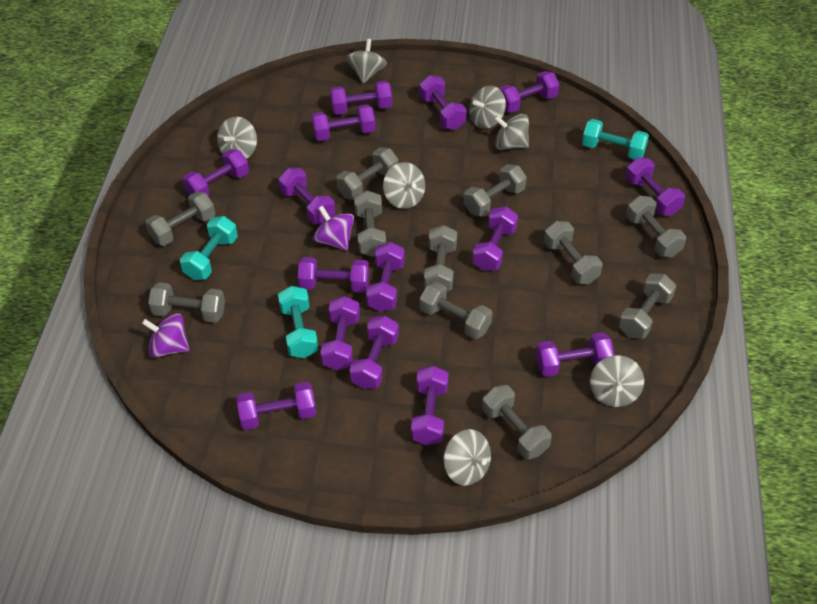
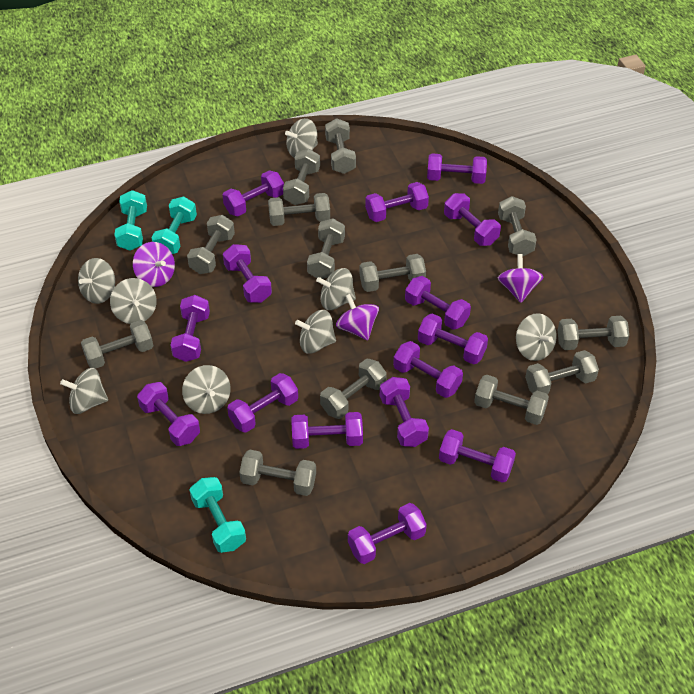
grey dumbbell: [145,191,215,246] [148,282,225,323] [336,147,399,200] [354,190,386,257] [420,282,493,339] [424,225,457,291] [464,164,527,217] [482,385,552,459] [544,221,603,284] [619,273,676,339] [626,195,686,257] = 11 -> [81,320,154,369] [187,215,235,274] [239,450,316,496] [268,193,330,226] [283,149,320,205] [307,219,345,279] [320,358,387,419] [325,118,356,174] [359,254,426,292] [474,375,549,425] [498,196,537,256] [525,350,599,395] [558,316,629,350] = 13
grey spinning top: [217,117,257,159] [346,39,387,84] [383,162,425,209] [443,429,491,486] [469,86,506,129] [494,114,529,150] [590,355,644,407] = 7 -> [60,368,108,414] [78,258,115,304] [110,278,157,324] [182,365,230,414] [285,118,318,158] [295,310,336,353] [316,268,356,310] [516,313,557,361] = 8
purple spinning top: [142,313,190,358] [313,205,354,250] = 2 -> [133,242,175,287] [336,294,379,340] [498,254,544,303] = 3

